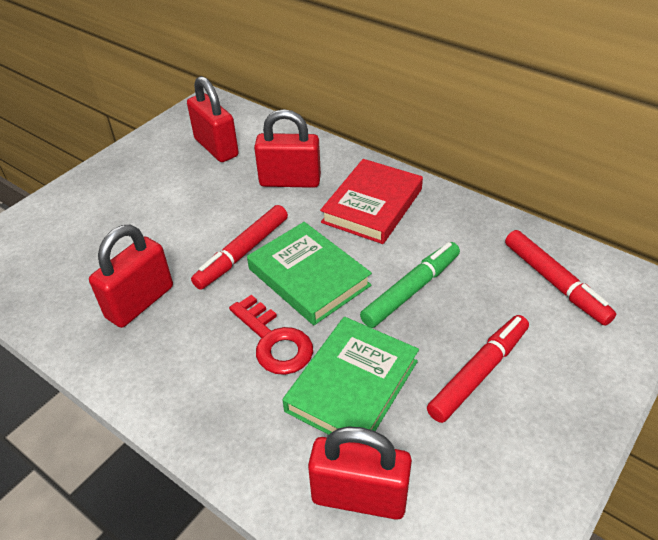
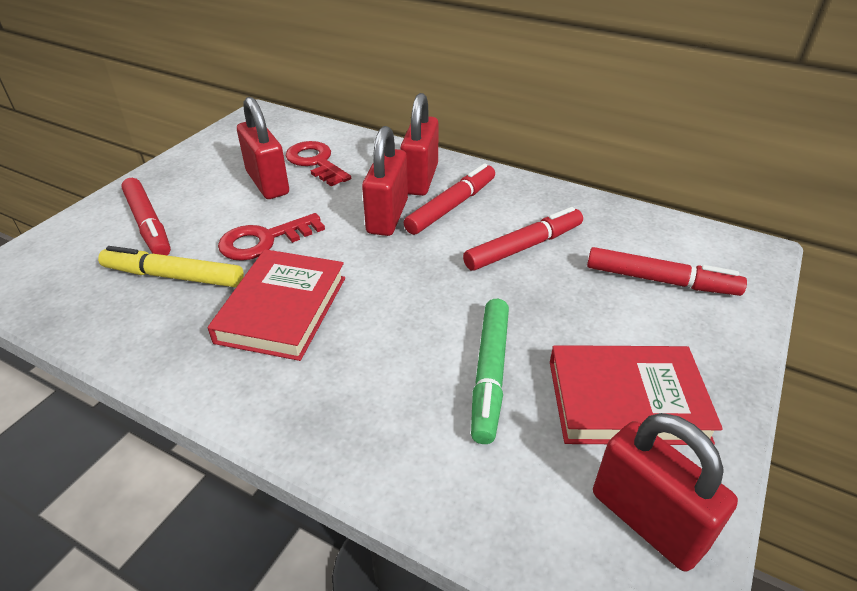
green book: [247,222,372,325] [283,317,419,435] = 2 -> none = 0
red book: [320,159,423,244] = 1 -> [208,249,345,361] [550,345,723,445] = 2
red key: [229,295,313,375] = 1 -> [218,213,325,261] [285,141,351,186] = 2
red marker: [191,205,288,290] [427,315,529,423] [505,230,616,325] = 3 -> [121,178,171,255] [404,163,495,235] [463,207,583,271] [587,247,747,296] = 4
yellow marker: none = 0 -> [98,246,244,287] = 1

